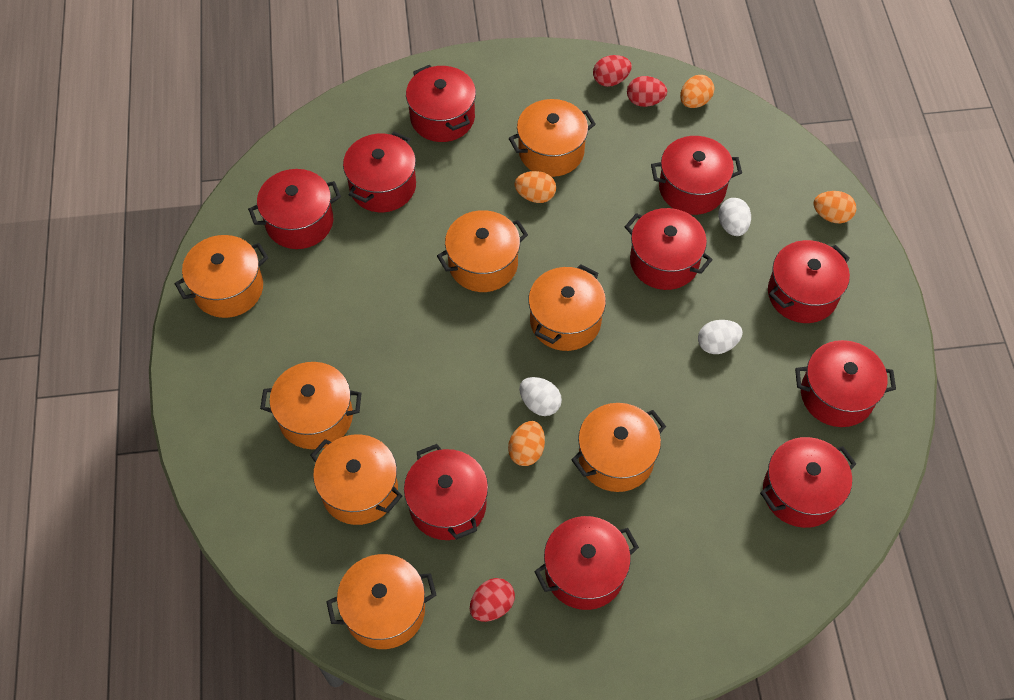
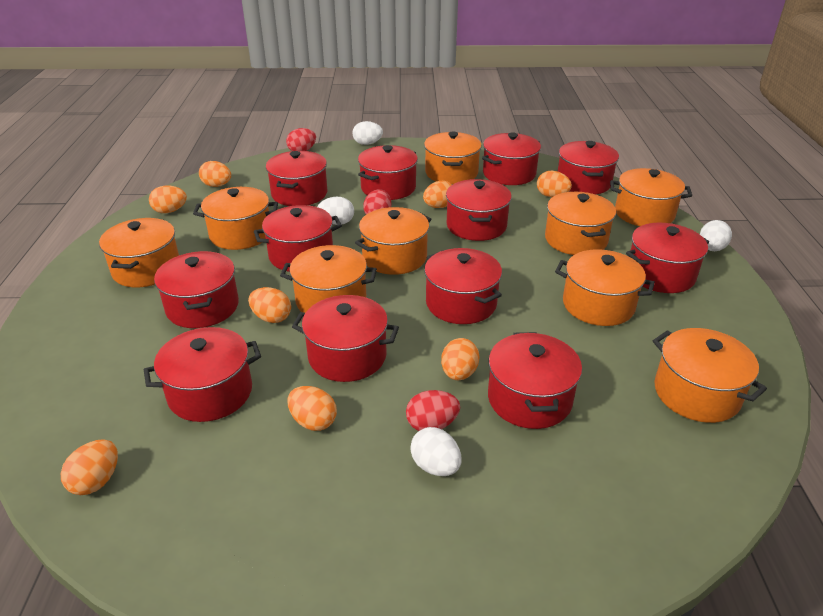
orange egg: [508,421,545,466] [515,171,556,203] [680,75,714,108] [813,191,856,223] = 4 -> [61,439,118,495] [149,186,187,213] [199,161,231,187] [248,287,291,323] [287,386,337,431] [423,181,452,208] [441,338,480,380] [537,171,572,197] = 8
orange pot: [175,235,268,318] [260,362,362,449] [310,434,402,525] [326,554,437,649] [437,210,528,292] [509,99,596,177] [528,264,606,351] [571,403,666,492] = 8 -> [99,218,179,287] [193,187,278,250] [280,245,377,313] [355,207,431,275] [424,132,482,184] [545,192,616,255] [555,249,655,326] [610,168,692,226] [653,328,767,423] = 9
red pot: [248,169,341,249] [343,132,416,212] [404,444,488,540] [406,65,476,142] [534,516,639,610] [625,208,713,290] [651,136,742,215] [760,437,856,528] [768,240,850,323] [795,340,896,427] = 10 -> [144,327,261,422] [154,251,239,328] [254,205,342,272] [266,151,327,206] [292,295,399,382] [358,145,418,200] [424,248,502,324] [446,179,512,241] [482,132,541,185] [488,332,582,429] [558,141,619,194] [626,223,709,293] = 12
white egg: [519,377,562,416] [698,320,743,354] [718,198,751,236] = 3 -> [317,197,354,225] [353,121,383,145] [410,427,461,476] [700,220,732,251] = 4

